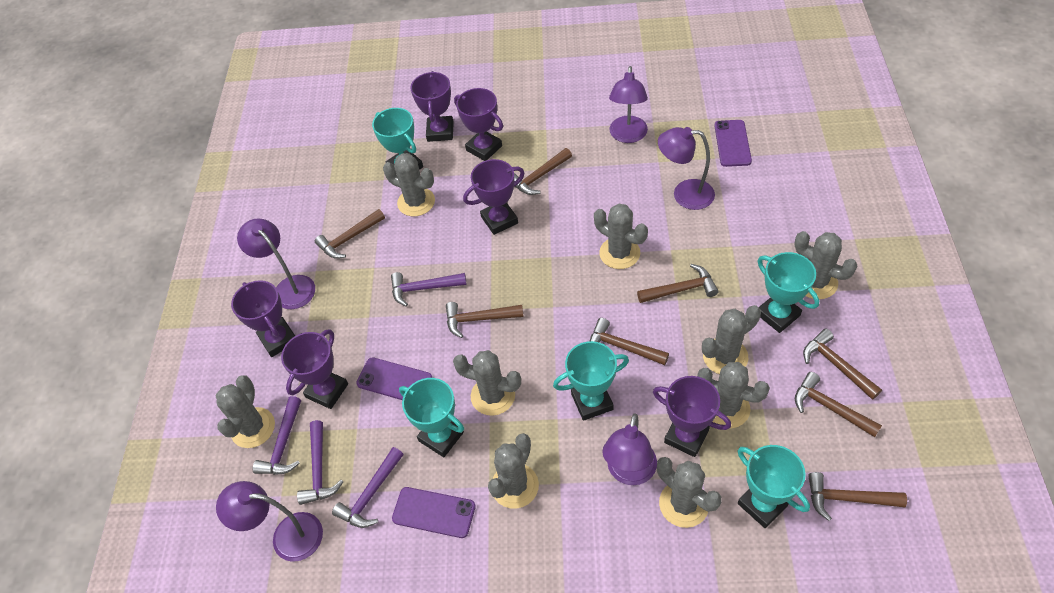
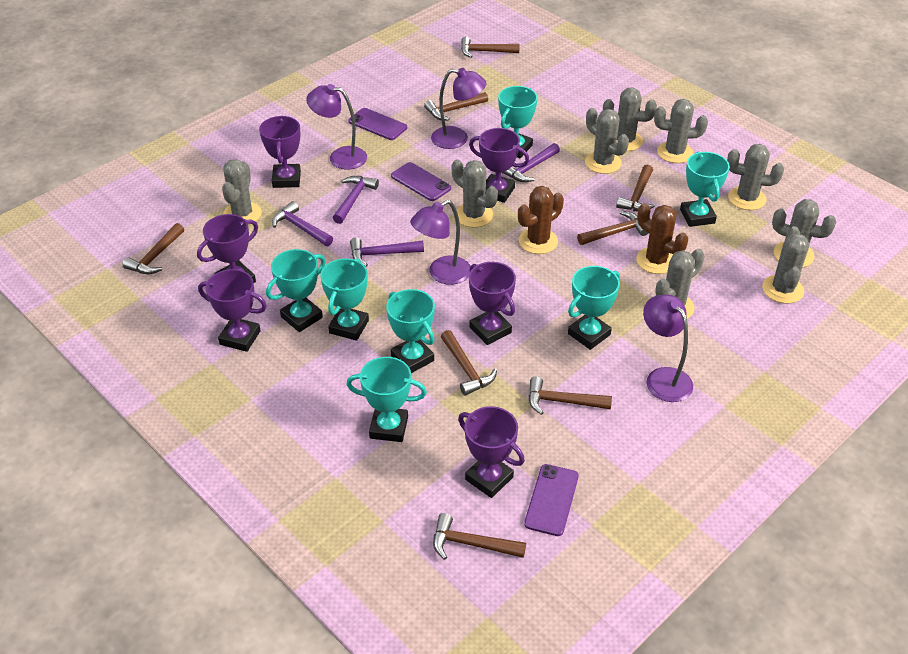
brown cactus: none = 0 -> [518,186,564,254] [636,203,688,274] = 2
purple lamp: [216,481,323,562] [237,218,315,309] [602,414,657,485] [609,66,648,143] [658,127,715,210] = 5 -> [306,84,367,170] [410,200,470,285] [431,68,487,149] [643,294,693,402] = 4
turquoise trophy: [372,108,423,170] [399,378,464,457] [553,341,629,421] [737,445,810,528] [758,252,819,333] = 5 -> [266,249,326,332] [320,258,369,341] [346,357,427,442] [386,289,435,373] [498,86,537,158] [568,266,620,350] [680,152,730,227] = 7

